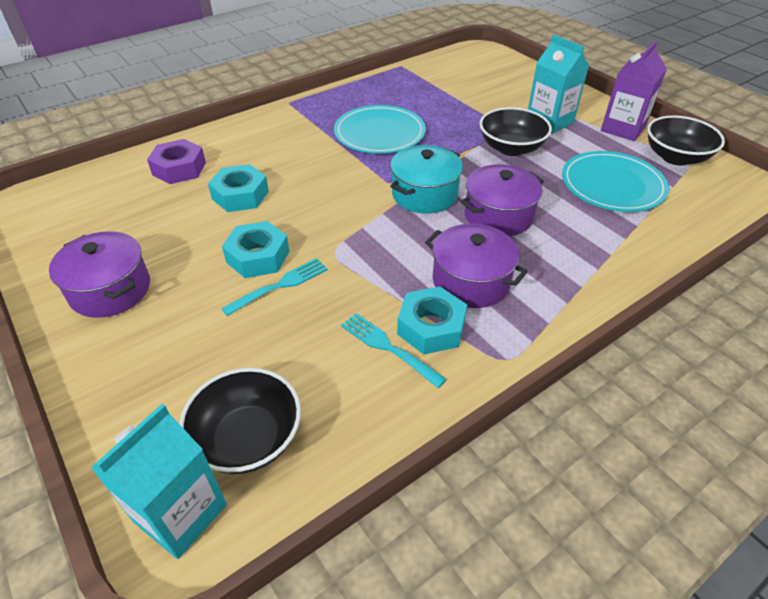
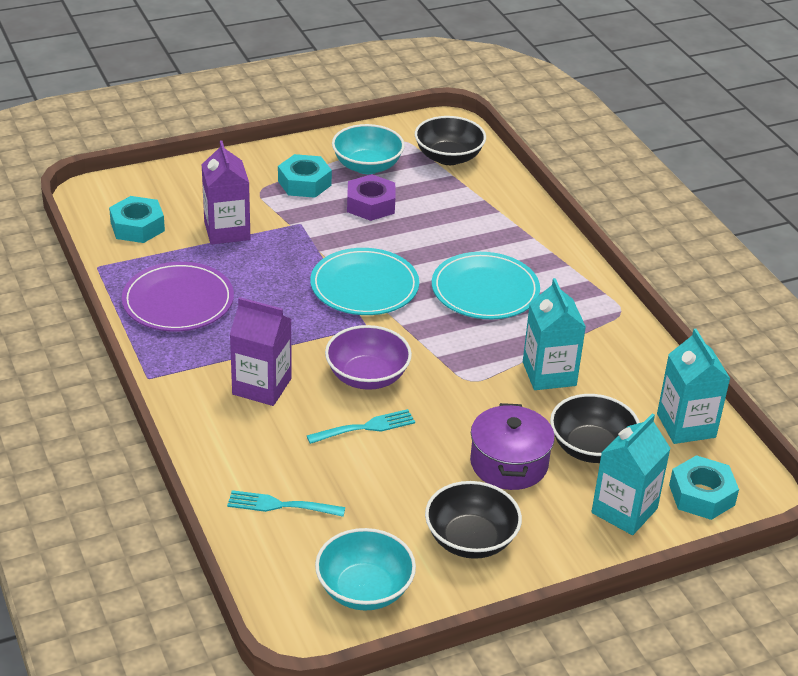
purple bowl: none = 0 -> [325,325,412,390] = 1
purple carton: [601,41,667,141] = 1 -> [202,140,250,245] [230,297,291,406] = 2
purple plate: none = 0 -> [122,262,234,332] = 1
purple pot: [49,231,150,318] [425,224,528,308] [460,164,544,236] = 3 -> [470,403,555,490] = 1
turquoise bowl: none = 0 -> [315,528,416,611] [332,124,405,174] = 2
turquoise carton: [91,404,227,559] [528,35,589,134] = 2 -> [523,278,586,390] [592,413,671,535] [657,328,730,444] = 3
turquoise pot: [390,145,463,213] = 1 -> none = 0

